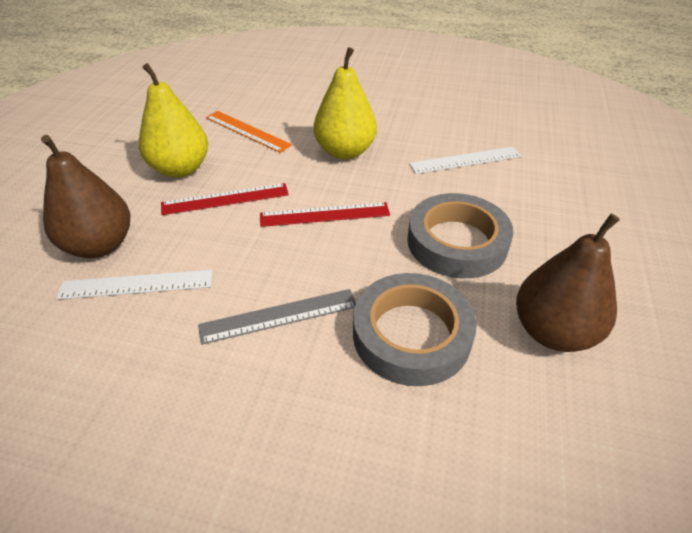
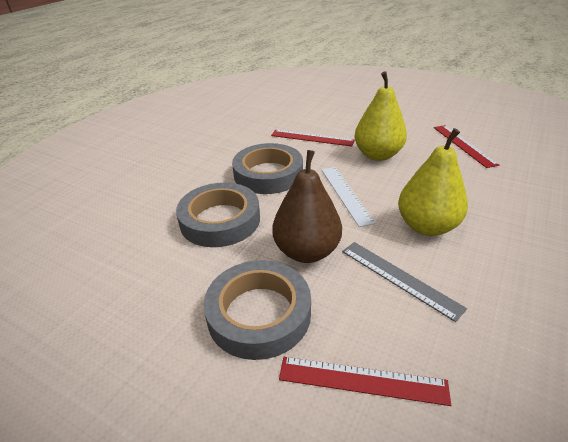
brown pear: [41,135,130,258] [516,214,620,352] = 2 -> [272,150,342,263] = 1
grey tape: [353,273,477,386] [407,193,514,278] = 2 -> [176,183,260,247] [204,260,311,360] [232,143,303,194] = 3
orange ruler: [206,111,292,153] = 1 -> none = 0
red ruler: [161,183,289,215] [260,202,390,227] = 2 -> [271,130,355,147] [279,357,451,406] [434,125,499,168] = 3
white ruler: [56,270,213,300] [409,146,521,174] = 2 -> [321,167,376,227] = 1

